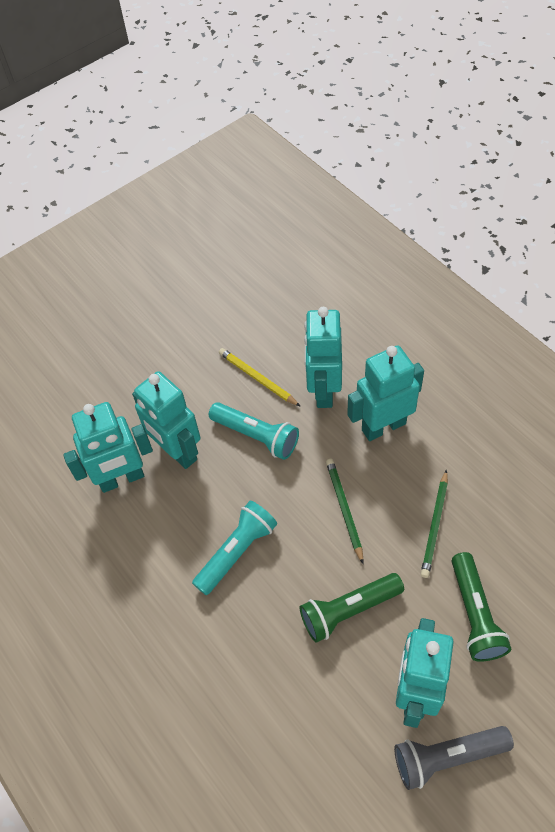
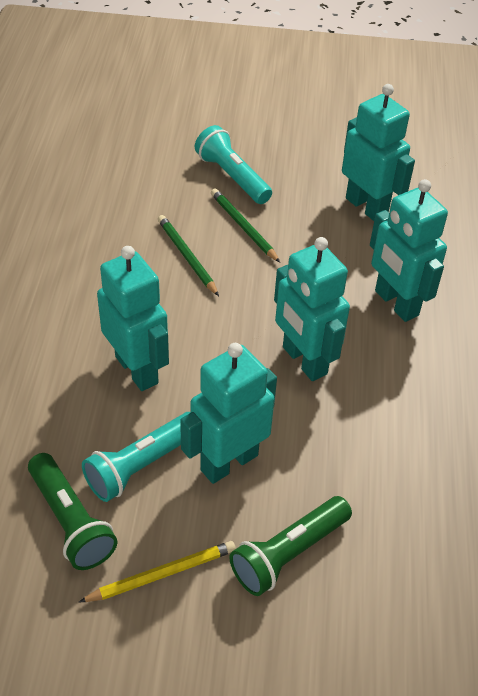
grey flashlight: [394,726,514,790] = 1 -> none = 0

